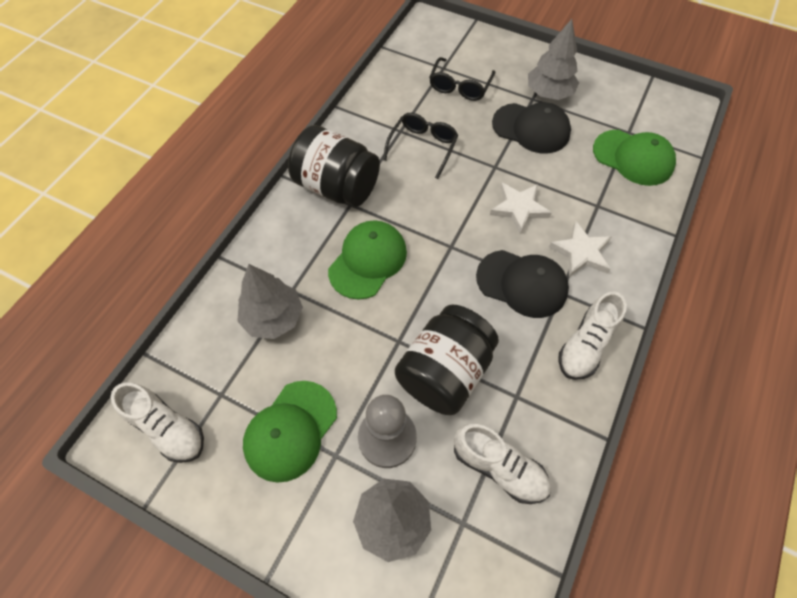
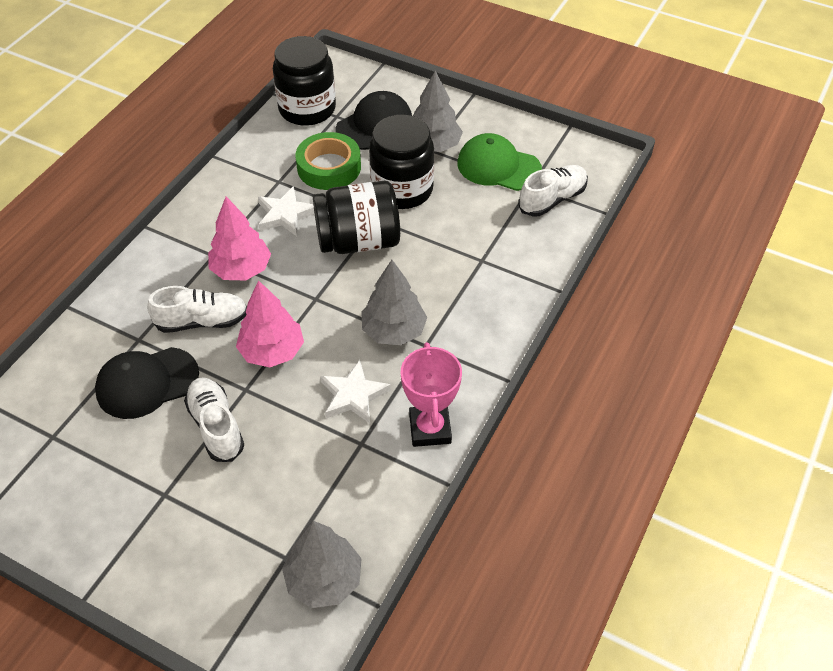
black glasses: [383,113,458,179] [429,57,496,101] = 2 -> none = 0
black jar: [288,125,380,207] [395,305,499,415] = 2 -> [273,36,336,126] [313,181,400,254] [369,115,434,209] = 3
green cap: [243,381,337,483] [328,220,407,300] [593,130,676,186] = 3 -> [458,133,542,191] = 1
green tape: none = 0 -> [295,132,361,190] = 1
grey pawn: [358,395,417,468] = 1 -> none = 0
pink tree: none = 0 -> [208,197,271,281] [236,280,304,367] = 2
pink trophy: none = 0 -> [401,342,462,447] = 1

